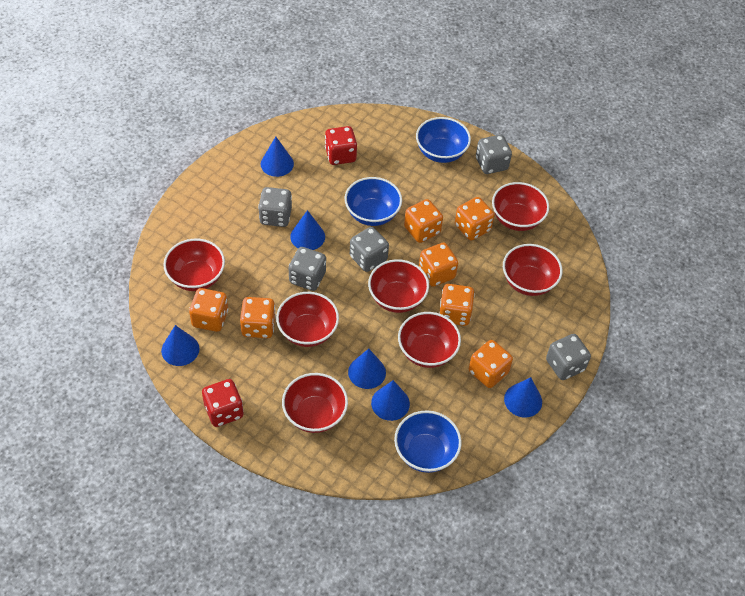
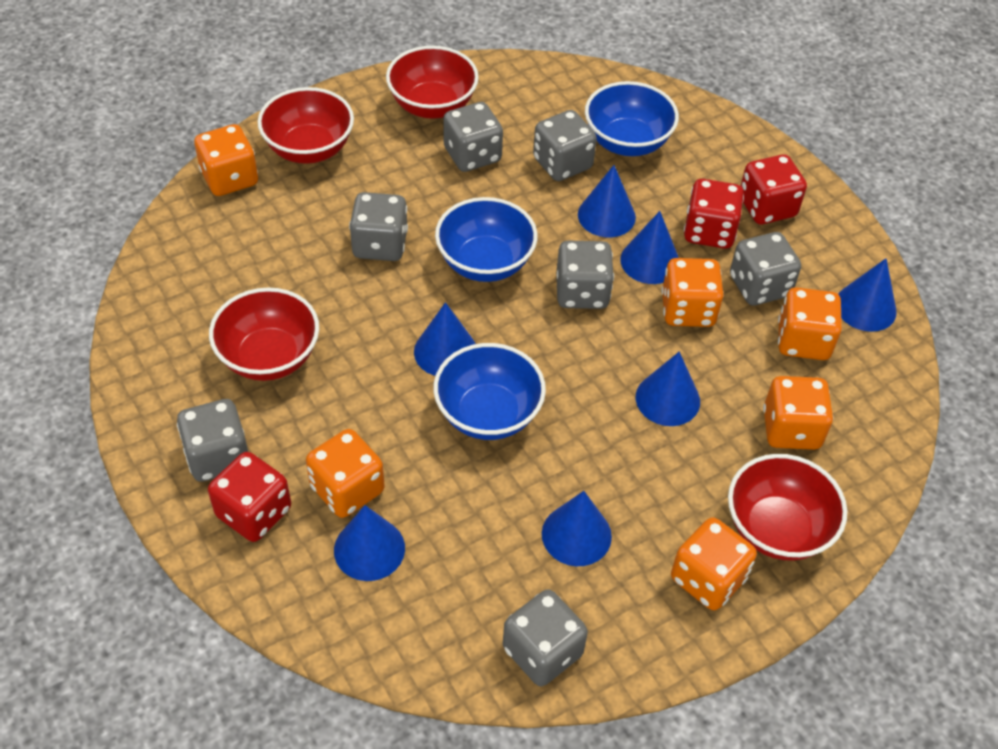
blue cone: [161,325,199,366] [261,137,294,177] [290,210,325,250] [348,349,386,389] [371,380,410,421] [504,377,542,418] = 6 -> [334,505,405,581] [414,302,476,376] [542,491,612,566] [578,165,636,237] [620,211,679,284] [636,352,700,426] [838,258,897,332] = 7
grey dice: [258,187,292,227] [289,247,326,291] [350,227,389,272] [476,135,512,174] [546,334,591,380] = 5 -> [177,399,248,482] [349,192,408,261] [443,102,503,172] [503,589,588,686] [533,110,597,181] [556,241,614,309] [730,232,801,306] = 7
orange dice: [189,288,228,332] [240,297,276,338] [404,199,443,243] [419,243,458,287] [439,284,475,326] [455,197,495,241] [469,340,513,388] = 7 -> [194,124,258,196] [306,429,385,518] [662,258,724,327] [671,517,757,610] [763,376,833,450] [778,287,842,360] = 6
red bowl: [163,239,225,291] [276,292,339,347] [282,373,348,433] [368,259,429,313] [398,312,461,368] [492,182,549,231] [503,244,562,296] = 7 -> [209,287,319,381] [258,87,354,164] [386,46,479,119] [728,454,847,561] = 4
red dice: [202,379,244,427] [325,126,357,165] = 2 -> [208,452,291,542] [684,179,744,249] [741,154,807,224] = 3

